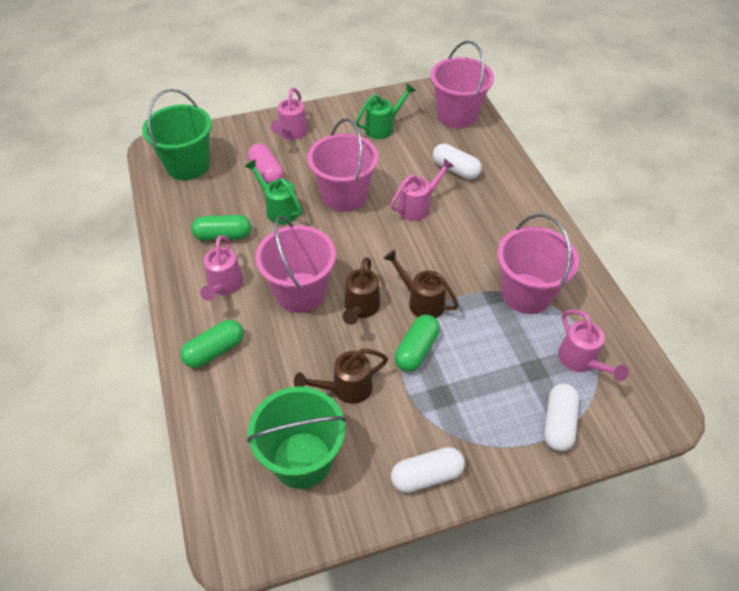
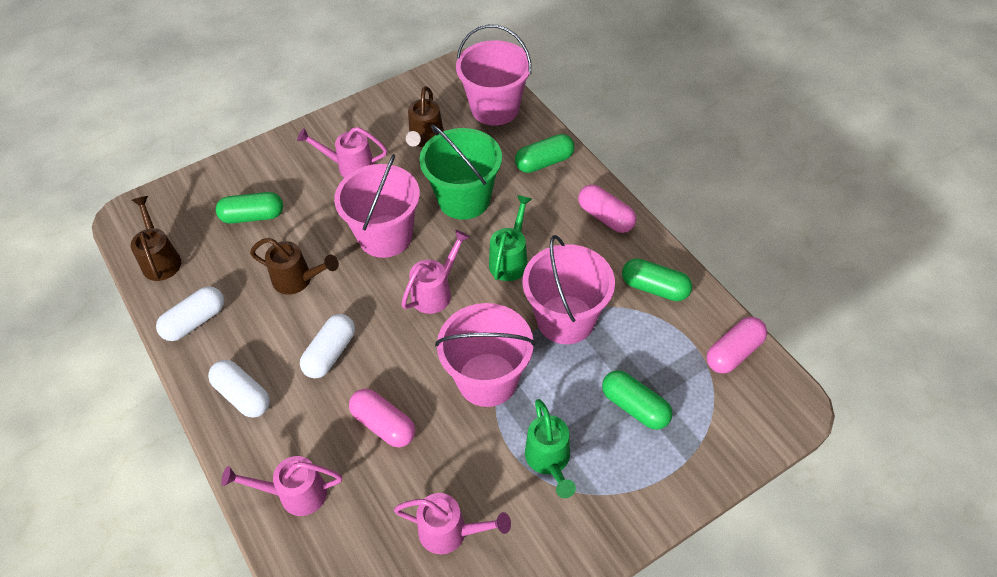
green bucket: [142,89,212,180] [247,386,346,489] = 2 -> [419,124,502,220] = 1
green capsule: [180,320,244,368] [191,215,251,241] [394,315,440,372] = 3 -> [216,192,283,224] [515,134,574,173] [602,370,673,430] [622,259,692,301] = 4
pink capsule: [248,143,284,184] = 1 -> [349,389,415,447] [578,185,637,233] [706,317,767,374] = 3

